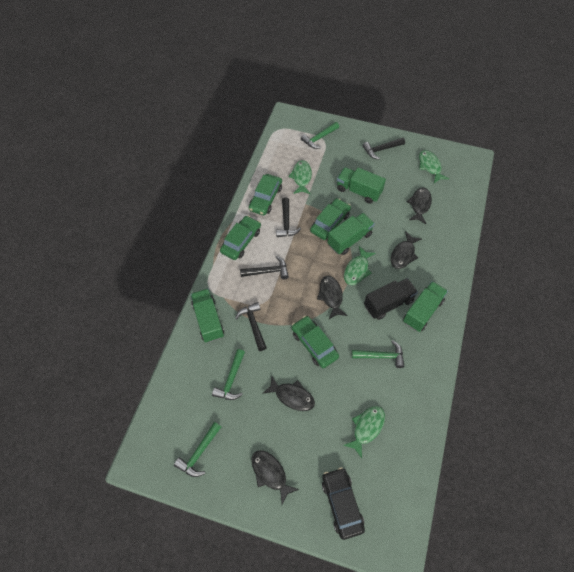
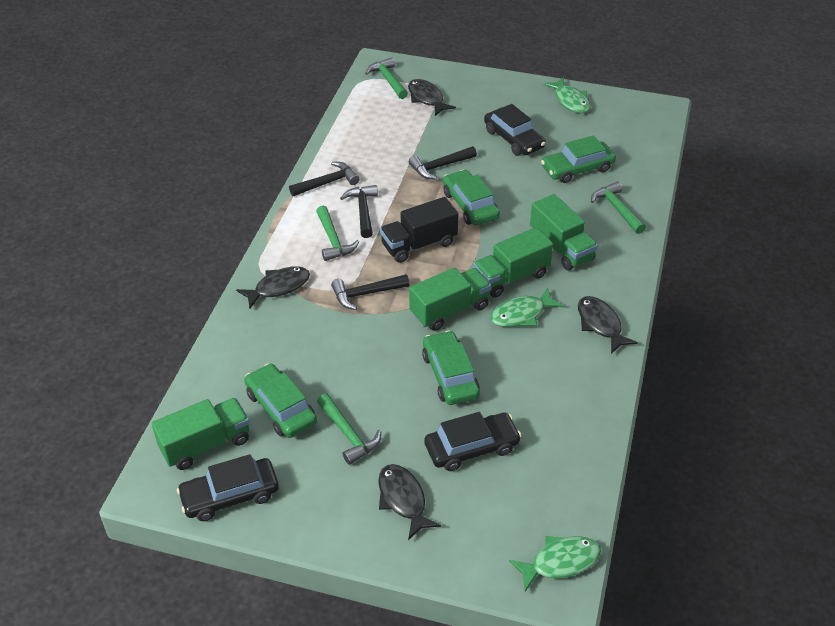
black car: [322,467,365,540] = 1 -> [177,454,279,521] [424,412,521,471] [484,104,546,156] = 3
black fish: [251,450,299,504] [262,376,315,411] [317,276,348,319] [390,231,422,269] [407,188,432,224] = 5 -> [236,266,310,308] [378,464,441,540] [408,79,456,116] [578,296,638,354] = 4
green fish: [288,160,312,194] [343,406,385,458] [344,246,376,285] [419,150,449,183] = 4 -> [490,287,564,327] [509,536,601,592] [543,77,590,113] = 3

